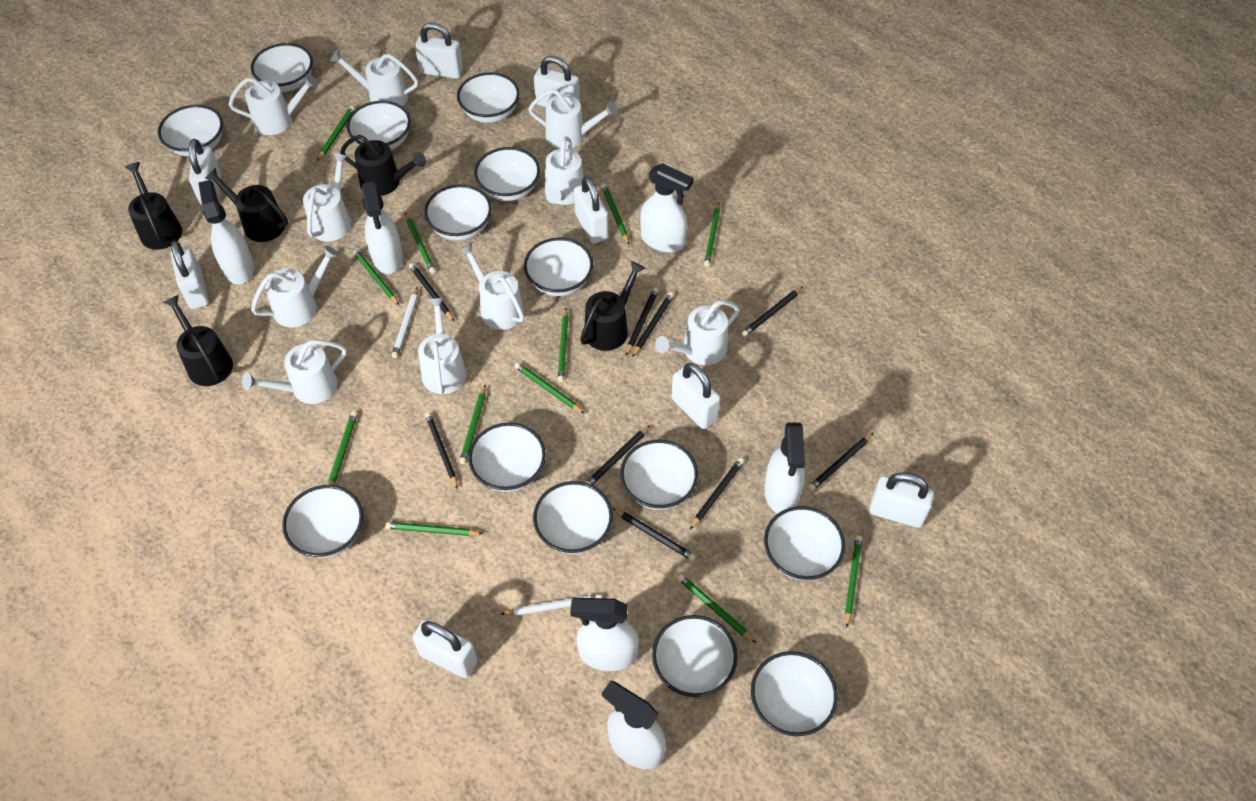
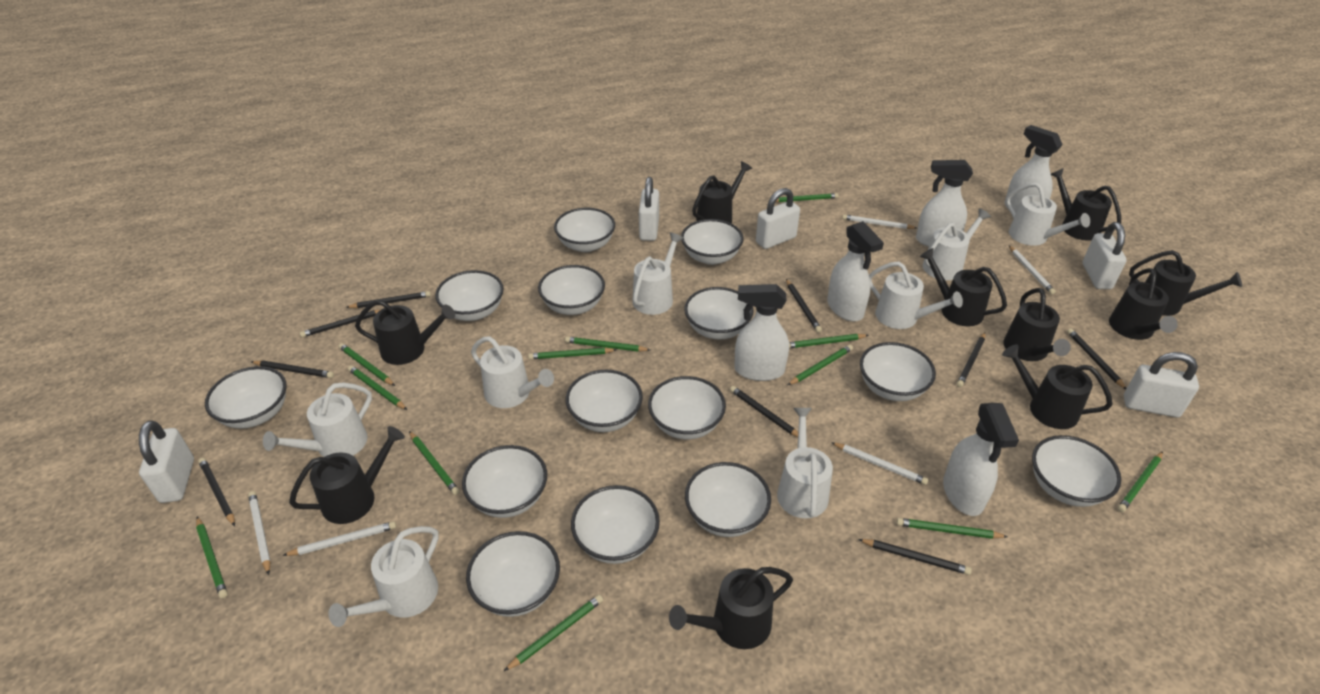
black watering can: [125,162,182,250] [163,295,233,386] [204,168,288,242] [340,135,426,196] [580,261,646,351] = 5 -> [289,426,405,524] [355,300,455,365] [669,567,793,649] [692,161,752,223] [920,248,1007,326] [1002,344,1113,429] [1003,288,1071,361] [1051,168,1121,240] [1109,268,1178,340] [1129,250,1242,316] = 10
white padlock: [171,241,209,309] [189,139,222,206] [412,620,478,678] [415,23,463,79] [534,56,580,107] [574,176,609,244] [671,363,720,429] [869,473,934,528] = 8 -> [139,420,194,503] [639,177,659,241] [756,188,800,249] [1082,222,1127,289] [1124,352,1199,418] = 5
white pencil: [392,286,418,358] [500,594,602,616] = 2 -> [248,491,271,575] [282,521,396,556] [831,442,929,485] [842,214,917,229] [1009,246,1056,295] = 5
white spray bottle: [198,180,254,285] [362,181,403,274] [570,598,639,671] [602,681,666,769] [640,163,693,253] [764,423,805,514] = 6 -> [734,284,789,381] [827,221,884,322] [916,160,973,247] [943,403,1019,516] [1004,125,1063,213] = 5
white watering can: [229,74,318,135] [242,340,347,404] [251,246,339,328] [303,153,351,241] [330,50,418,106] [418,298,467,395] [458,243,524,330] [529,89,618,149] [545,136,584,205] [655,300,740,365] = 10 -> [263,383,372,457] [328,526,439,627] [471,336,554,408] [632,232,684,315] [777,408,833,518] [869,262,963,329] [923,208,991,280] [1006,183,1090,246] = 8

